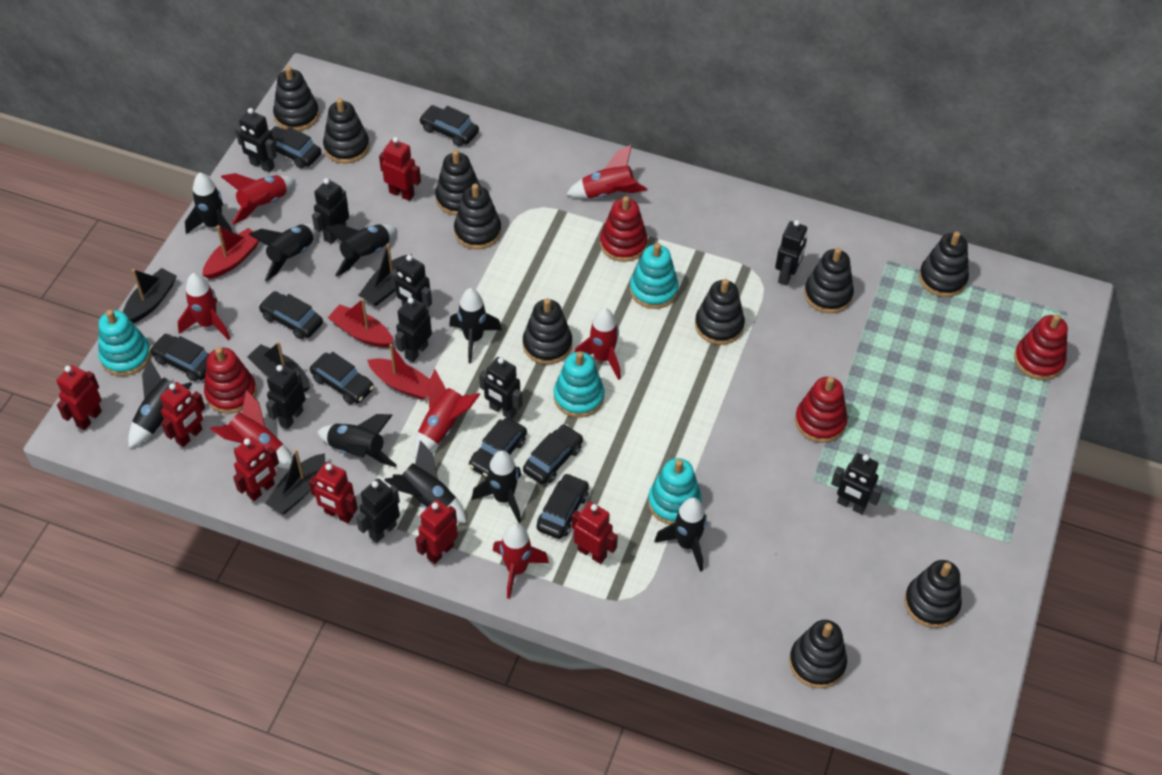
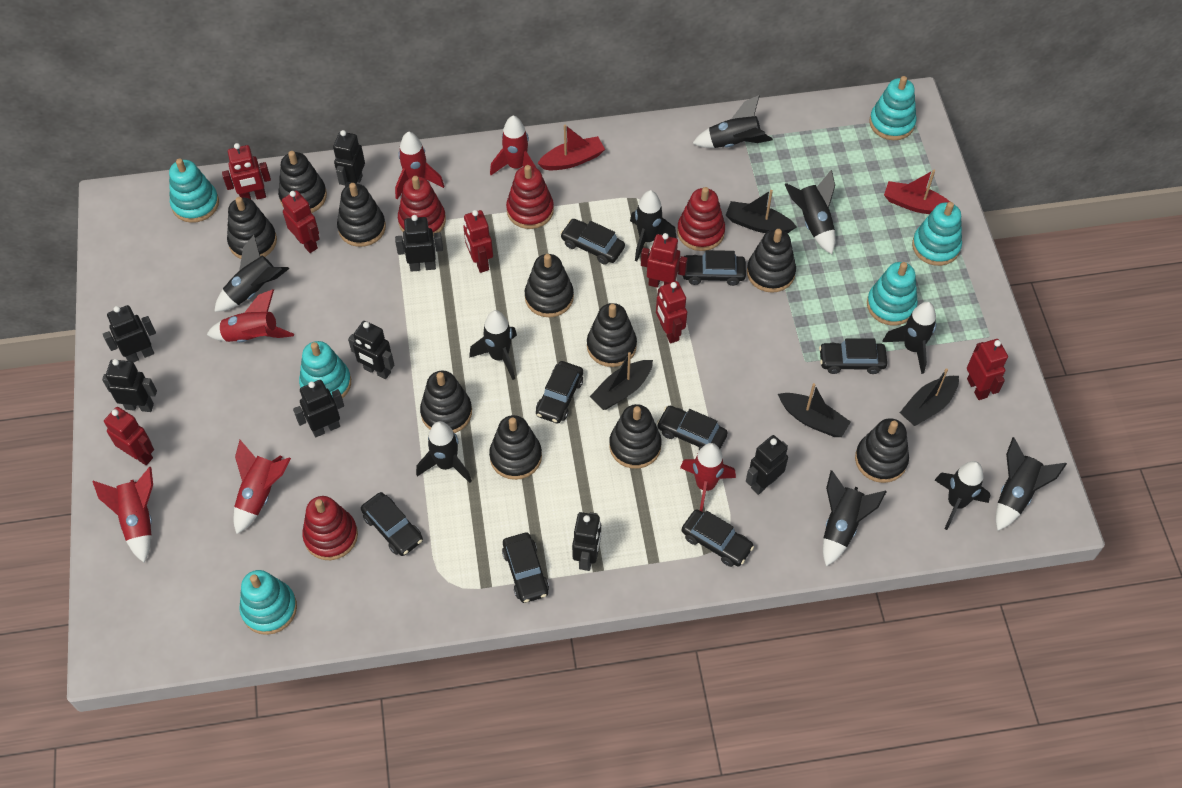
black robot: [235,108,277,172] [266,364,306,429] [312,178,349,244] [356,478,400,543] [390,255,432,307] [395,297,432,362] [479,357,522,419] [775,220,807,286] [831,453,883,515] = 9 -> [102,359,157,412] [103,305,156,362] [293,380,344,437] [333,130,365,187] [348,321,394,379] [395,215,443,272] [572,512,601,571] [746,435,788,495] = 8
black rocket: [128,359,193,448] [185,172,232,234] [248,224,318,281] [317,414,397,467] [325,224,397,277] [384,440,467,523] [449,288,502,363] [472,450,521,523] [654,497,707,572] = 9 -> [214,235,289,312] [416,421,472,483] [469,310,517,380] [630,190,677,261] [692,95,773,148] [785,170,835,254] [823,470,887,566] [882,302,937,374] [935,461,990,530] [996,437,1067,531] = 10
red boat: [202,225,259,279] [328,299,394,348] [367,344,430,400] = 3 -> [537,124,605,170] [884,170,950,214] = 2
red rocket: [178,273,230,340] [210,390,292,469] [221,173,296,225] [414,369,480,459] [493,523,549,599] [566,145,647,198] [574,308,621,380] = 7 -> [92,467,153,562] [207,289,294,342] [234,440,291,534] [395,131,444,199] [490,115,536,175] [680,443,736,512] = 6
turquoise stacking toy: [98,310,151,376] [554,351,604,418] [630,243,679,309] [648,458,702,525] = 4 -> [169,158,219,223] [239,570,297,635] [299,341,351,399] [867,262,918,325] [869,76,916,140] [912,202,962,266] = 6

